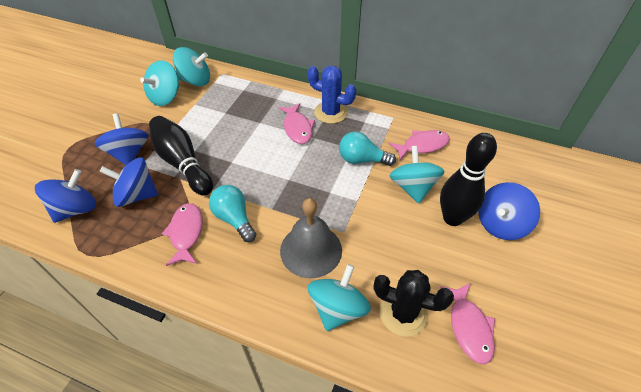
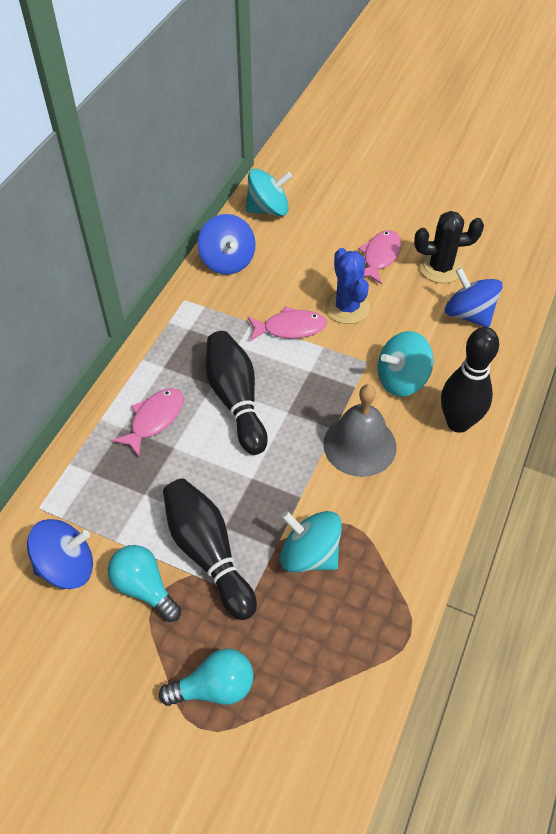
black bowling pin: [149,116,213,196] [440,133,497,226] = 2 -> [163,479,257,620] [206,331,268,455] [441,327,499,433] = 3
blue spinning top: [35,169,96,223] [95,113,149,165] [99,158,158,207] [478,182,540,240] = 4 -> [27,519,93,589] [197,214,256,275] [445,268,503,327] = 3
pink fish: [162,203,202,266] [278,103,315,144] [389,130,450,160] [440,282,495,364] = 4 -> [112,388,184,457] [247,306,327,341] [358,230,401,284] = 3
turquoise spinning top: [140,60,179,106] [173,47,210,86] [308,264,371,331] [389,146,445,204] = 4 -> [246,168,292,216] [280,511,342,573] [378,331,433,397] = 3

